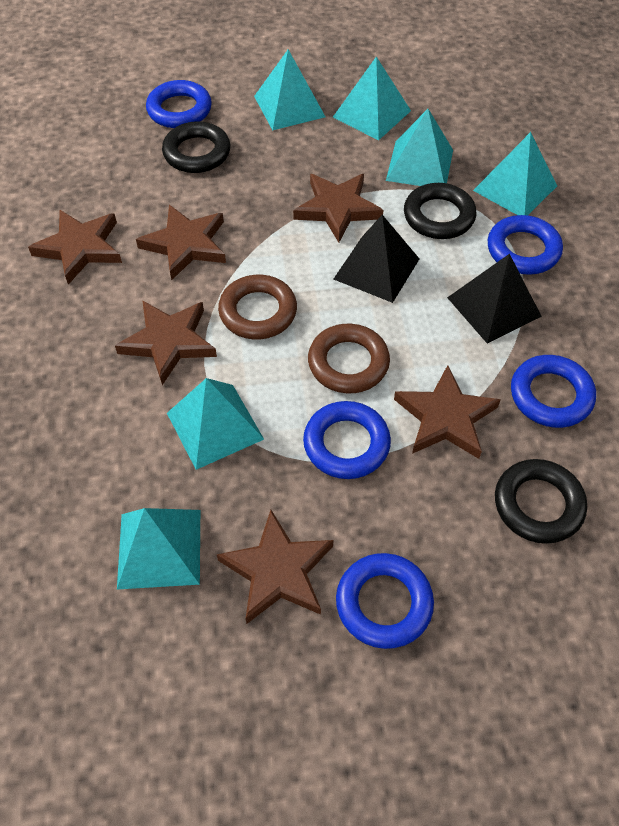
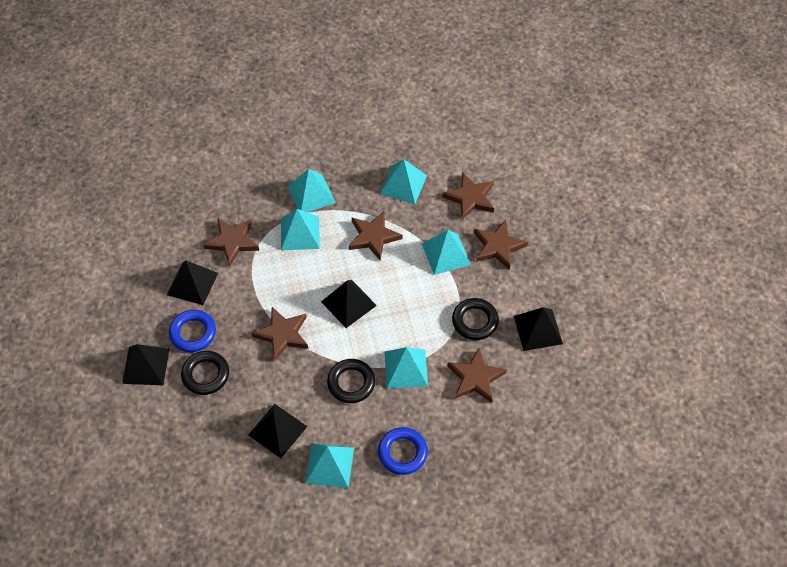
black pyramid: [334,215,419,303] [447,254,542,343] = 2 -> [122,344,169,385] [167,260,218,305] [248,404,308,458] [321,280,377,328] [514,307,563,351] = 5
blue ring: [146,80,212,128] [303,401,391,479] [336,553,434,649] [488,215,563,275] [511,355,596,428] = 5 -> [169,310,216,352] [378,427,428,475] = 2
brown ring: [218,275,297,339] [308,324,390,393] = 2 -> none = 0

